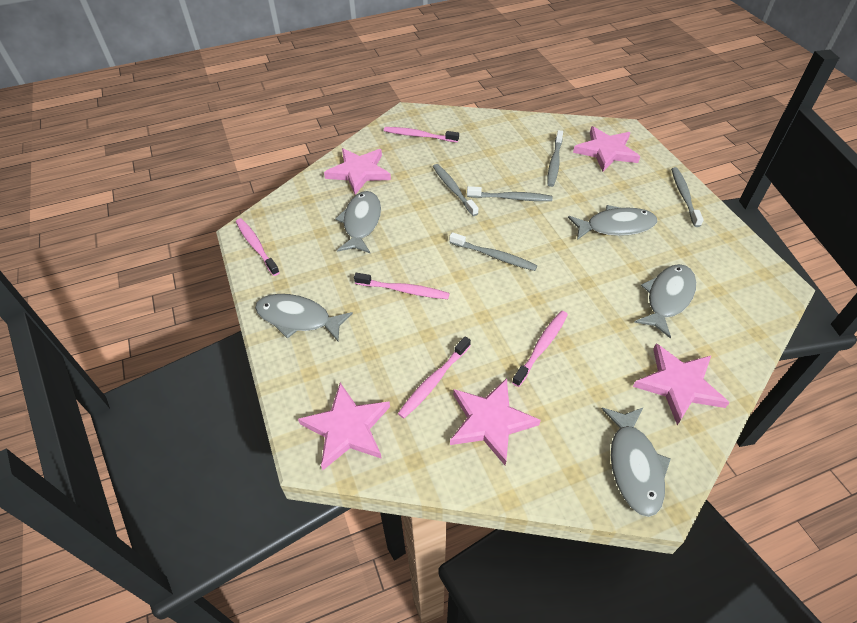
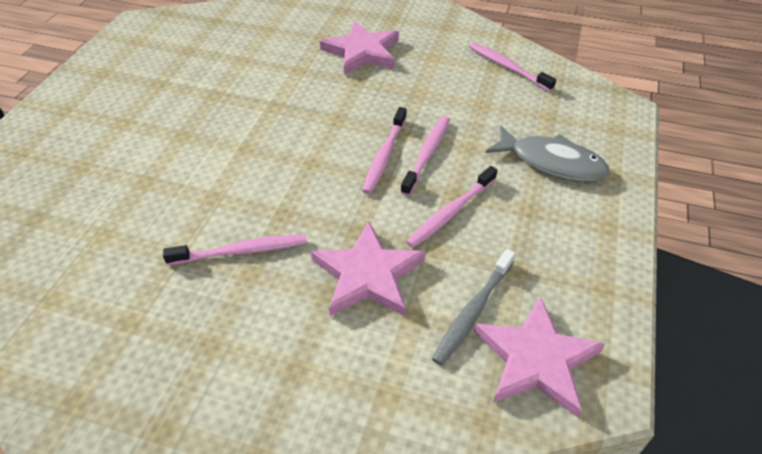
grey fish: [255,294,353,341] [335,191,381,254] [568,205,657,240] [602,408,670,517] [634,264,696,339] = 5 -> [486,125,609,181] = 1
grey toothbrush: [433,164,479,216] [449,232,537,271] [467,186,553,201] [547,130,563,187] [671,167,704,227] = 5 -> [432,249,515,366] = 1
pink star: [298,383,390,470] [324,148,391,195] [450,378,541,465] [573,126,640,172] [633,344,730,425] = 5 -> [311,221,426,316] [320,21,399,75] [474,296,605,417] = 3

